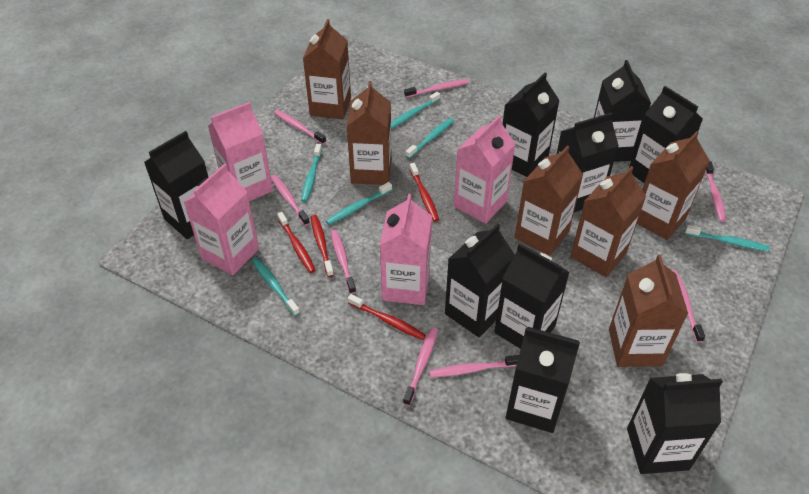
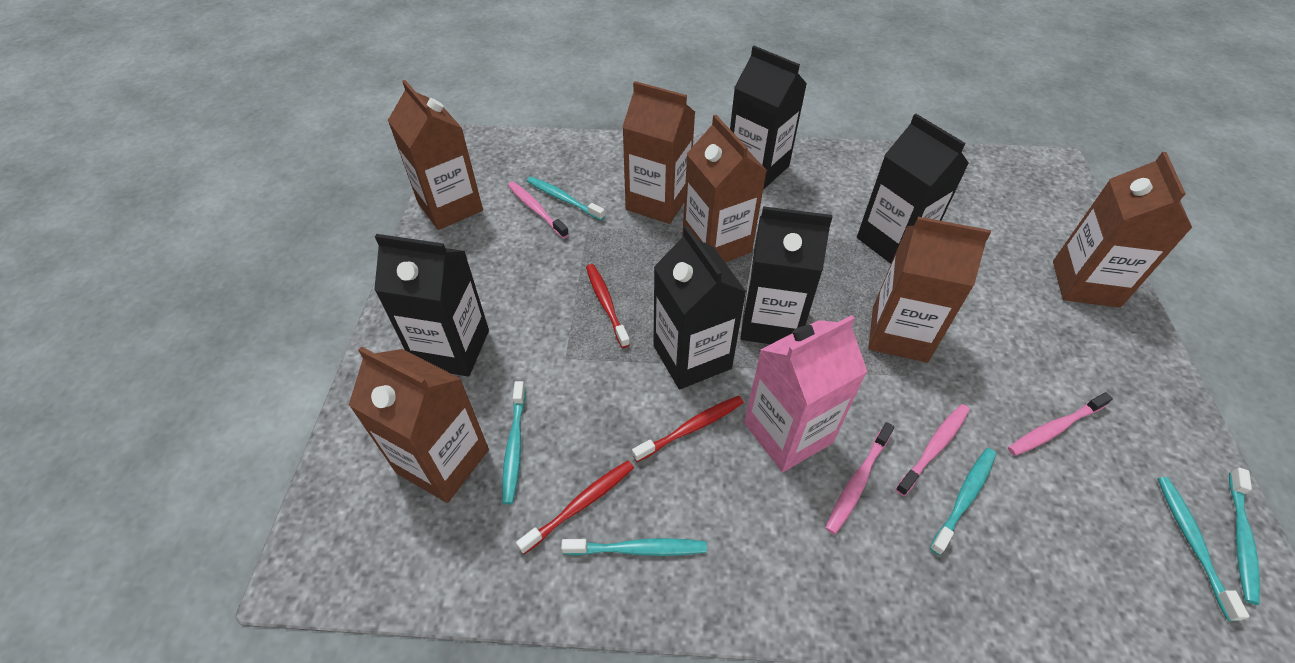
black carton: [144,131,209,239] [445,223,515,337] [494,243,570,349] [502,73,560,177] [506,327,580,433] [557,112,619,212] [594,60,651,162] [627,373,723,474] [629,86,703,183] = 9 -> [374,234,489,376] [653,226,746,389] [730,46,807,189] [740,206,833,344] [857,114,969,264] = 5
pink carton: [184,163,259,275] [208,102,273,201] [380,194,432,305] [454,115,515,224] = 4 -> [744,315,867,472] = 1
pink toothbrush: [271,175,310,226] [274,110,326,144] [331,230,356,294] [403,328,438,406] [404,79,469,98] [429,355,519,378] [672,270,705,342] [705,161,726,222] = 8 -> [508,182,569,238] [825,422,894,535] [895,404,970,496] [1008,392,1113,456] = 4
red toothbrush: [277,212,315,273] [311,215,334,277] [348,294,426,340] [410,163,439,222] = 4 -> [516,460,634,554] [586,264,630,348] [632,396,744,462] = 3

